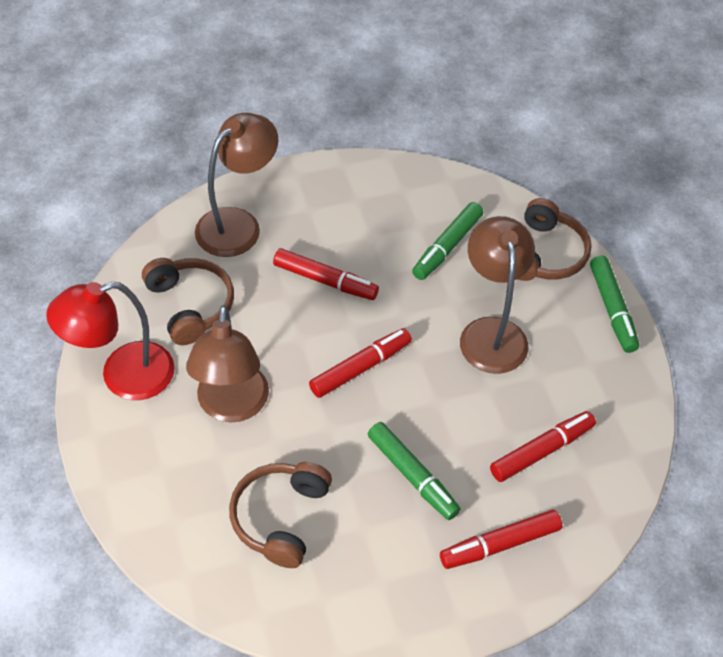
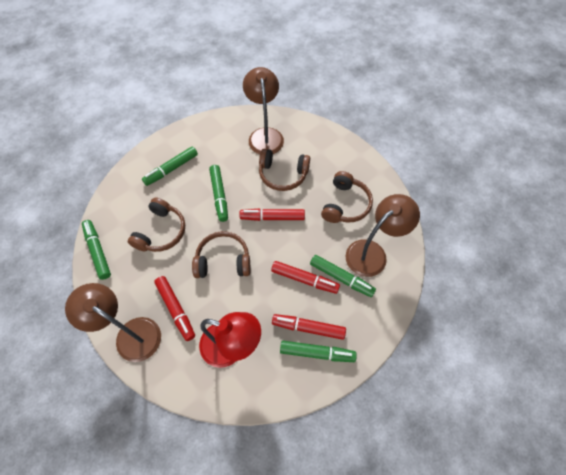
brown headphones: [142,258,234,345] [229,462,332,568] [518,198,591,281] = 3 -> [128,197,185,252] [192,231,250,278] [259,149,310,191] [321,171,373,223] = 4
green marker: [368,422,461,520] [412,202,483,280] [590,256,639,353] = 3 -> [82,220,111,280] [142,146,198,186] [209,165,228,222] [280,341,357,362] [310,255,376,297] = 5

